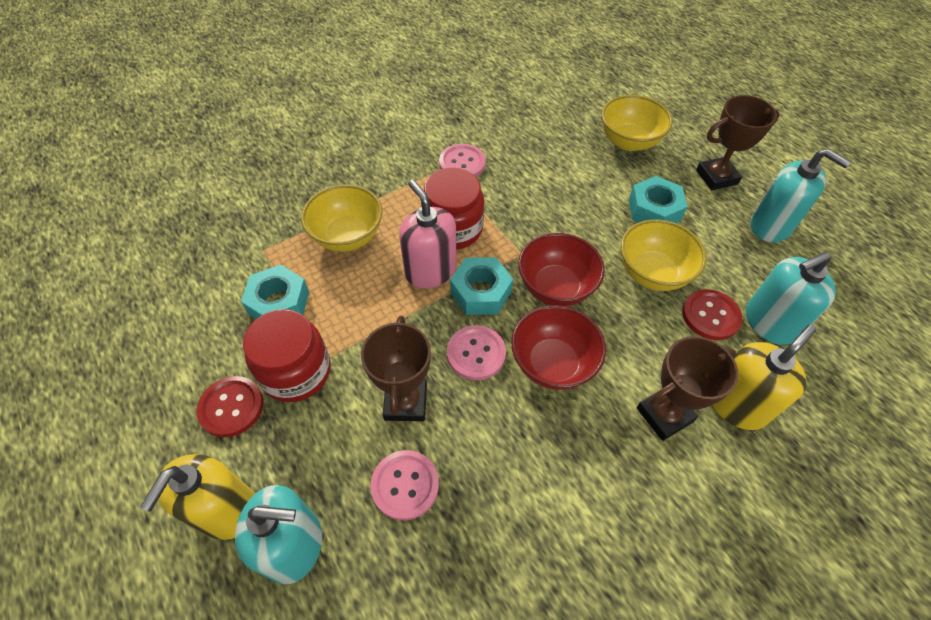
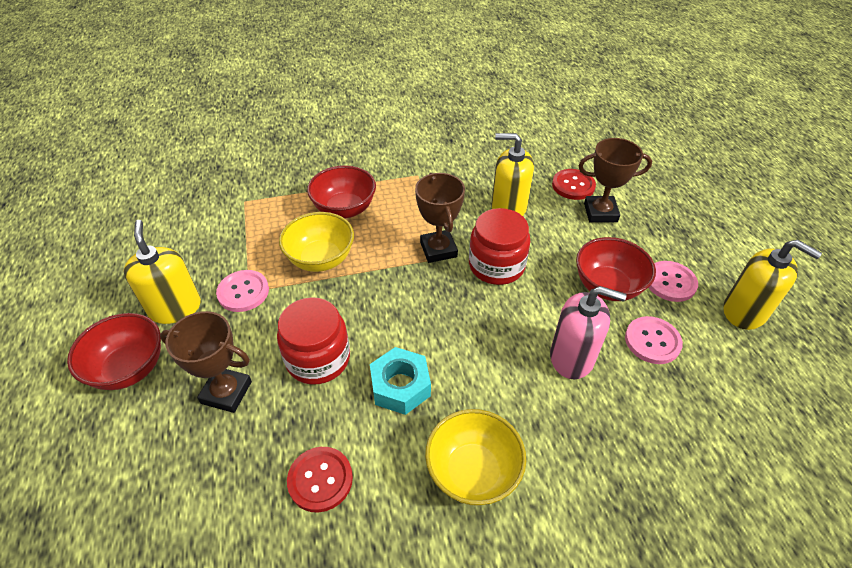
red bowl: [511,305,606,390] [518,233,605,306] = 2 -> [67,313,161,390] [307,165,376,219] [576,237,656,301] = 3
turquoise nut: [241,265,309,319] [450,257,513,315] [629,176,687,223] = 3 -> [370,347,431,415] = 1
turquoise soap dispenser: [235,485,322,584] [746,252,836,345] [750,149,851,242] = 3 -> none = 0
yellow bowl: [301,185,383,252] [602,95,673,151] [621,219,707,291] = 3 -> [279,212,354,272] [425,409,526,506] = 2
yellow soap dispenser: [140,454,255,540] [712,325,816,430] = 2 -> [123,220,201,324] [491,133,534,216] [723,239,822,330] = 3

